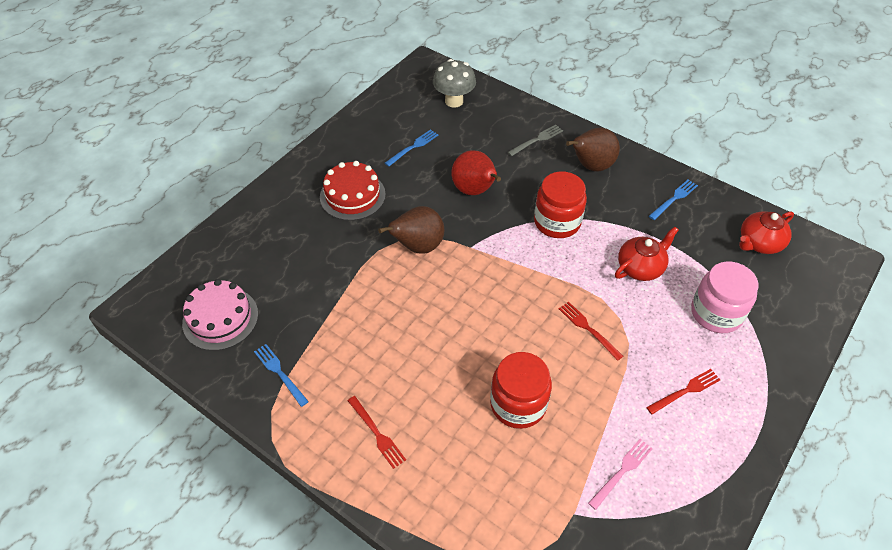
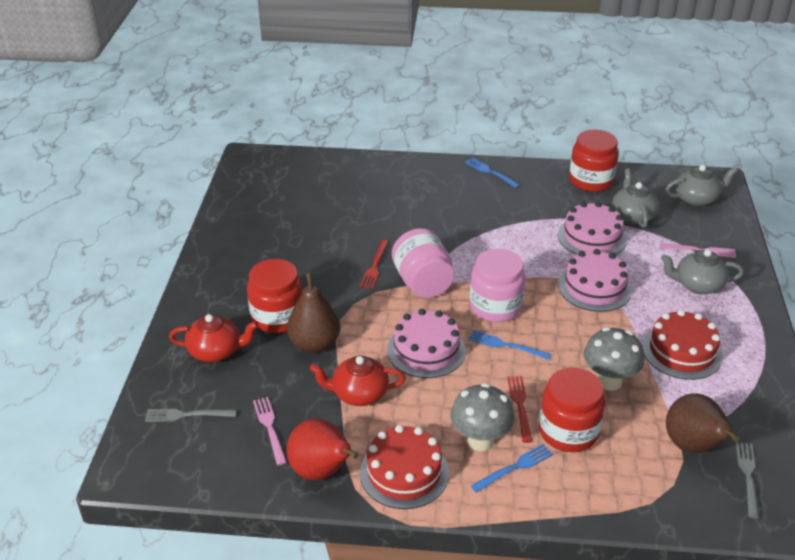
grey fork: [508,125,563,156] = 1 -> [145,409,237,422] [736,442,759,519] = 2
grey mushroom: [433,59,476,107] = 1 -> [450,383,514,451] [584,327,644,391] = 2
grey teapot: none = 0 -> [612,169,659,228] [661,249,744,294] [665,165,738,206] = 3
pink cake: [182,279,258,351] = 1 -> [387,309,466,378] [558,202,627,255] [558,249,632,312] = 3
pink fork: [588,439,653,510] = 1 -> [253,397,287,465] [660,244,736,258] = 2
pink jar: [691,261,759,333] = 1 -> [392,228,454,298] [470,249,526,322] = 2
red cake: [320,161,386,221] = 1 -> [360,425,449,509] [642,310,723,380] = 2
red fork: [348,396,406,469] [559,302,623,361] [646,369,720,414] = 3 -> [360,240,389,289] [507,376,532,443] = 2
red jar: [490,352,552,429] [534,172,587,238] = 2 -> [247,259,303,333] [539,368,605,452] [569,130,619,192] = 3

